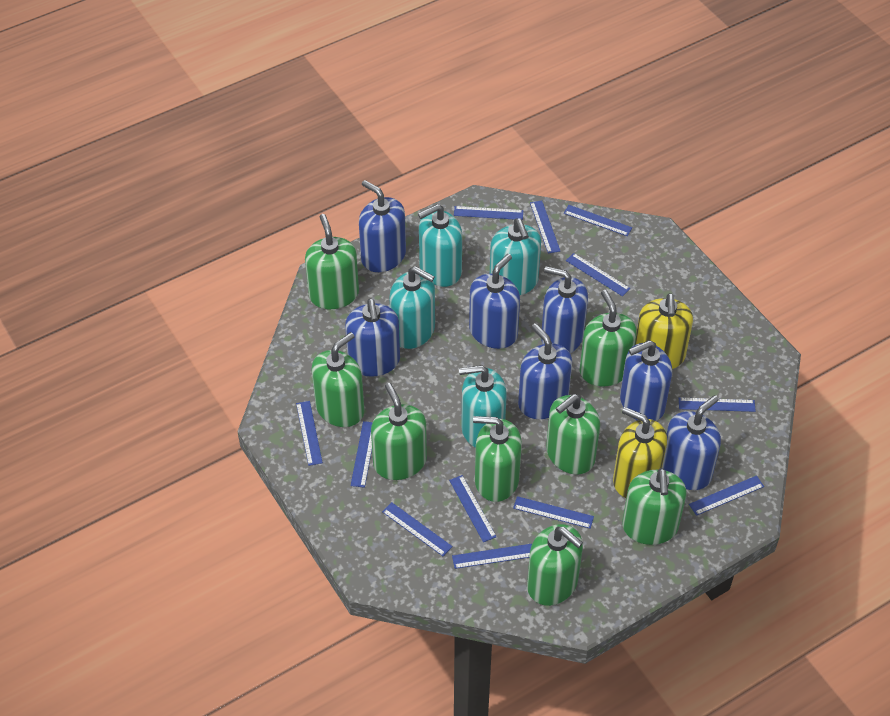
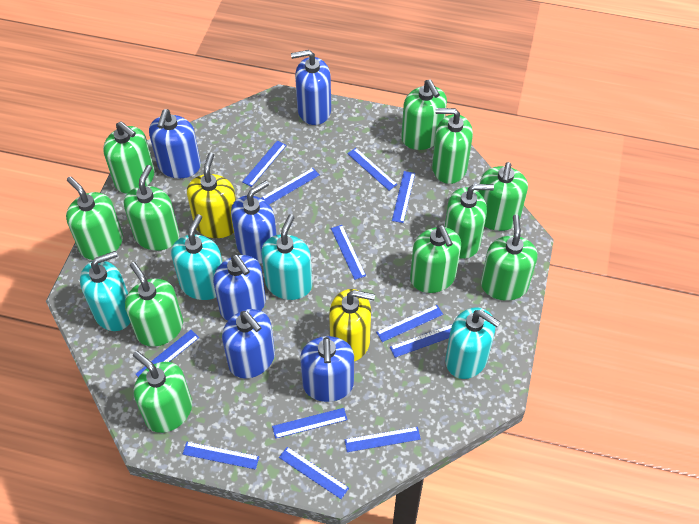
blue soap dispenser: [345,299,400,377] [359,180,406,272] [469,254,520,349] [518,323,572,419] [541,266,588,353] [620,340,672,421] [662,395,721,490] = 7 -> [149,109,201,178] [213,254,266,321] [222,309,275,379] [231,180,277,264] [291,50,331,125] [300,336,354,402] = 6
green soap dispenser: [305,214,359,309] [311,332,364,427] [371,383,427,480] [473,416,522,502] [527,524,583,606] [546,394,600,474] [580,290,637,386] [622,468,686,545] = 8 -> [66,176,123,260] [103,122,155,194] [124,165,179,251] [125,262,183,347] [133,351,192,433] [401,80,447,150] [410,225,461,293] [432,108,473,184] [445,184,494,259] [478,162,528,231] [481,214,538,301] = 11

